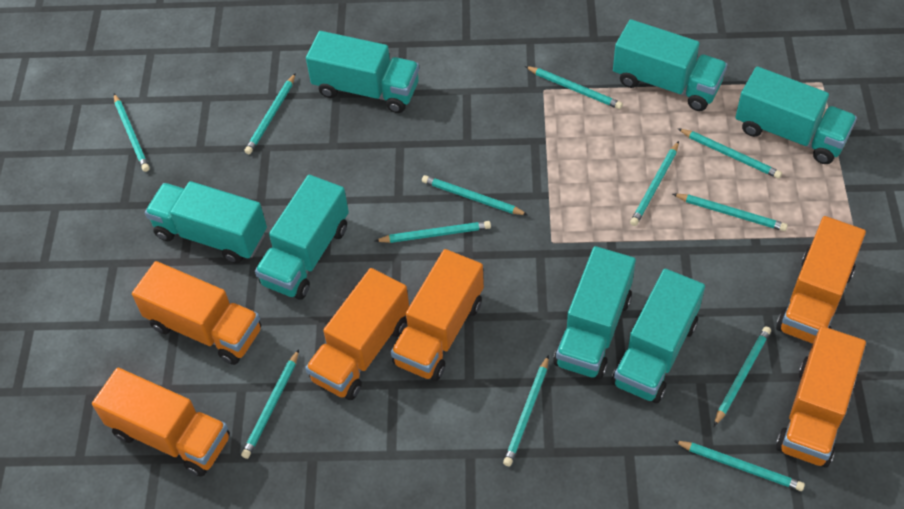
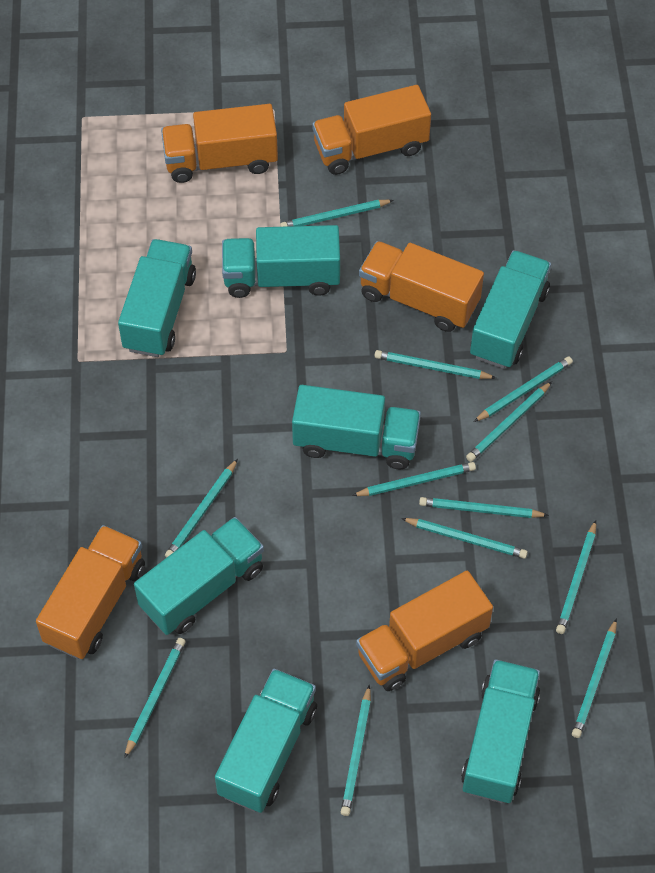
orange truck: [92,368,230,477] [132,261,261,365] [305,268,409,400] [391,249,484,381] [776,216,866,344] [776,326,866,467] = 6 -> [36,525,145,659] [161,104,278,183] [312,85,431,175] [356,571,493,691] [359,241,484,332] = 5

